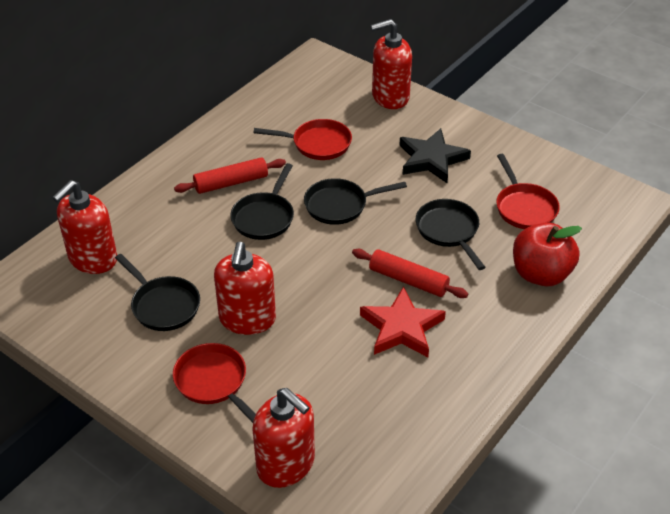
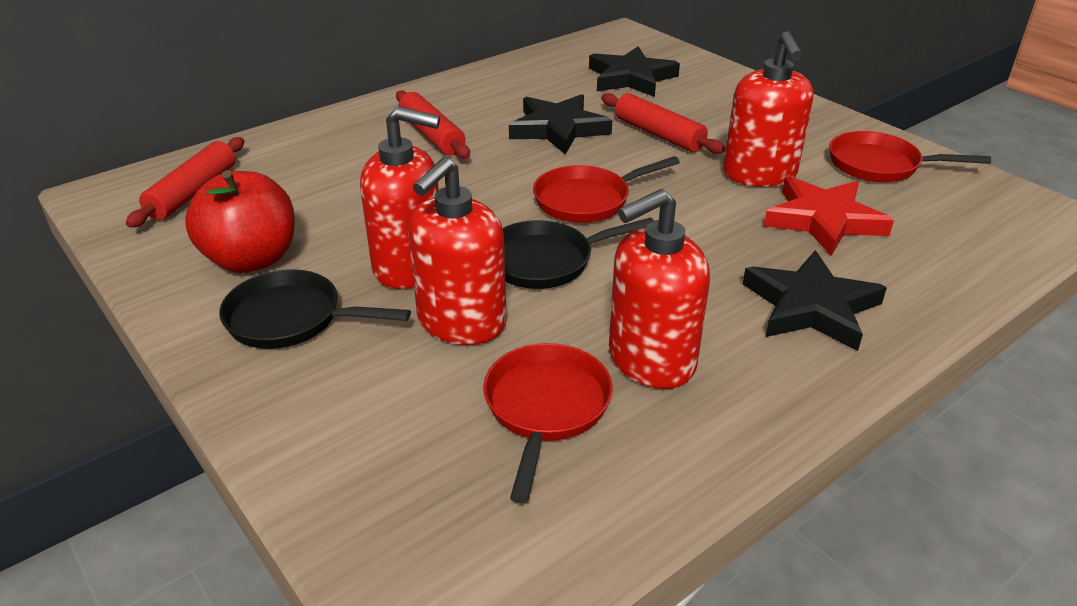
black pan: [115,254,200,331] [230,163,294,240] [304,178,407,225] [416,199,486,270] = 4 -> [219,269,411,349] [502,217,654,289] = 2
black star: [399,128,471,183] = 1 -> [509,94,612,154] [589,46,680,97] [743,250,887,351] = 3
red rolling pin: [174,157,286,194] [352,249,468,298] = 2 -> [126,137,244,228] [396,91,470,159] [601,93,726,154] = 3

